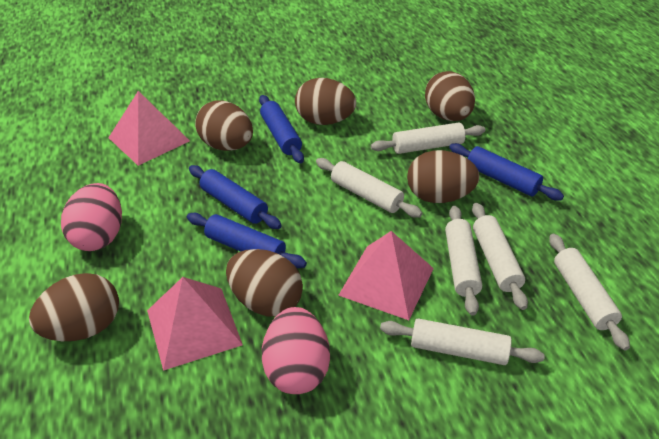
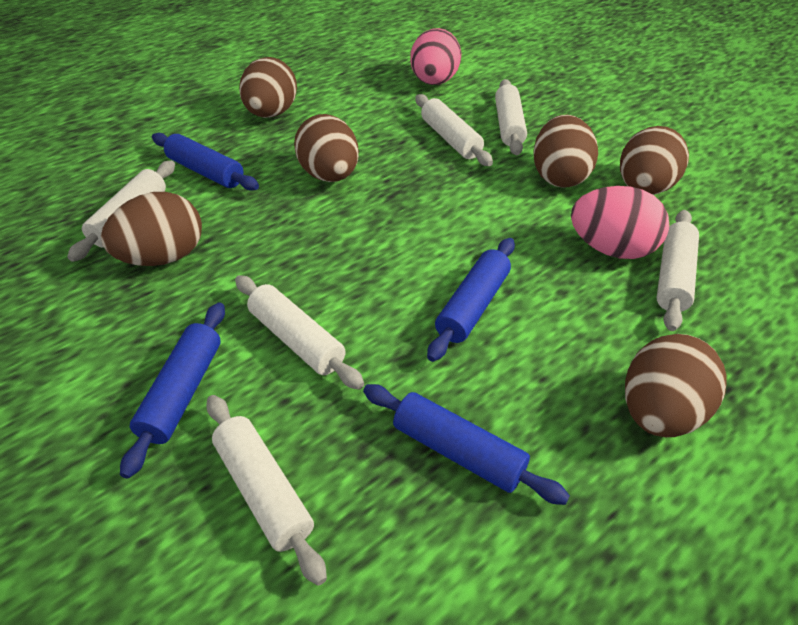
pink pyramid: [108,91,190,166] [147,277,243,371] [338,231,434,320] = 3 -> none = 0

